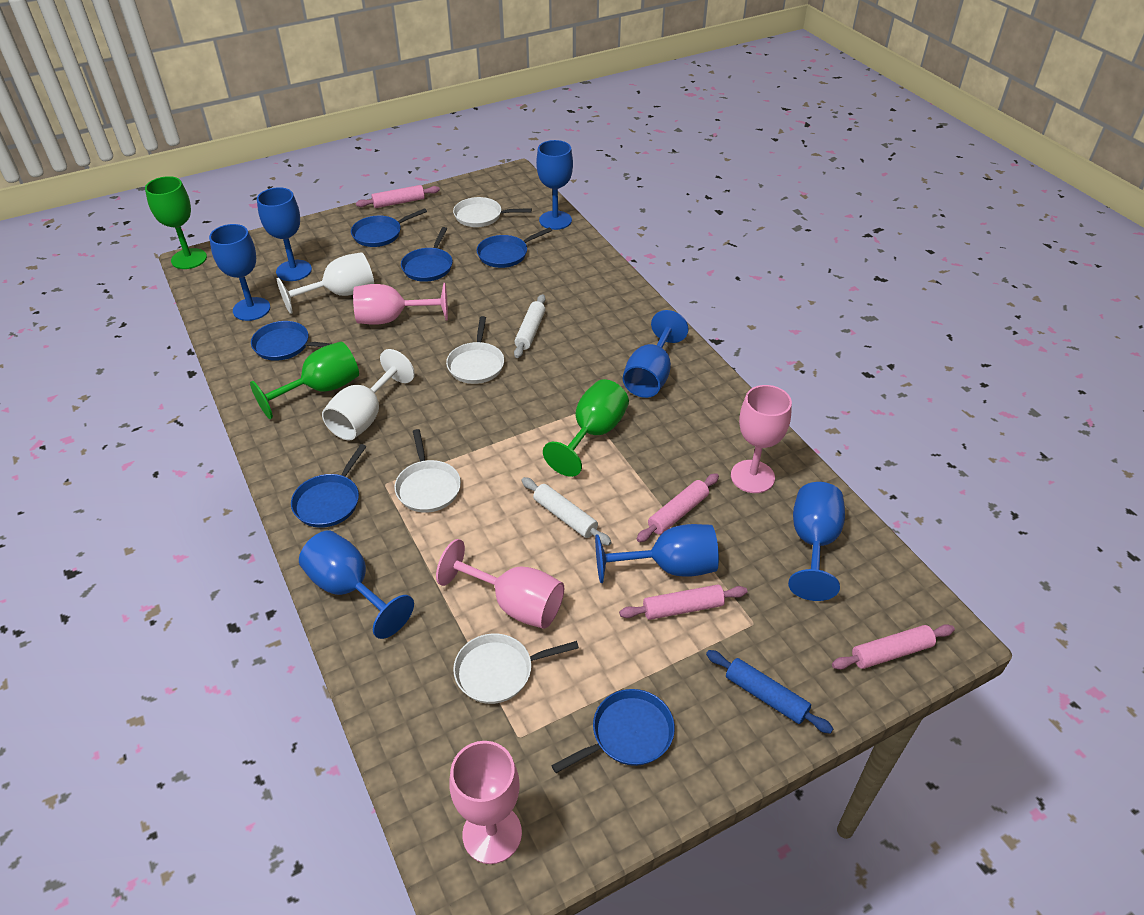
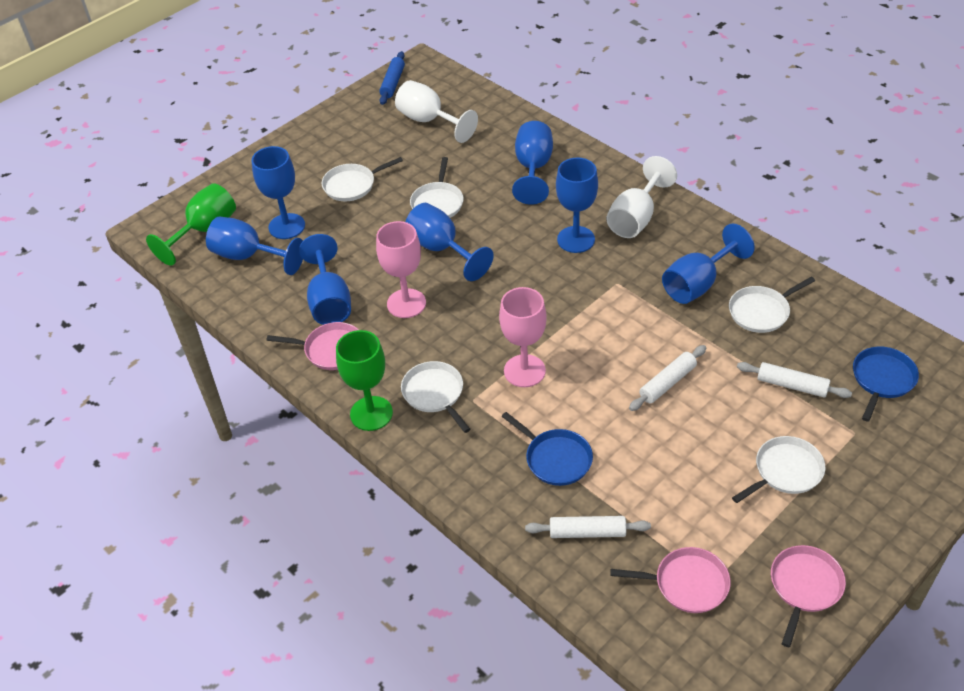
blue pan: [251,321,331,361] [291,444,367,528] [351,208,427,247] [401,227,453,282] [477,227,552,268] [551,689,675,773] = 6 -> [501,412,593,486] [853,347,919,422] = 2
green goblet: [145,176,207,269] [250,342,359,419] [543,379,629,477] = 3 -> [146,183,236,266] [336,330,393,431] = 2
pink goblet: [353,283,448,325] [436,539,564,629] [449,741,522,864] [731,385,792,493] = 4 -> [376,221,426,318] [499,287,547,387] = 2
pink pan: none = 0 -> [266,322,359,370] [610,547,731,613] [771,545,846,647] = 3
pink rolling pin: [356,185,440,208] [619,585,747,620] [637,473,719,542] [832,624,955,670] = 4 -> none = 0
white pan: [394,429,461,512] [446,316,504,384] [453,197,532,227] [453,634,579,704] = 4 -> [322,157,403,202] [401,361,471,433] [410,157,464,218] [729,277,815,333] [732,436,825,503] = 5
white rolling pin: [514,294,546,358] [522,477,612,546] = 2 -> [525,516,651,538] [629,345,706,411] [737,362,852,398] = 3

